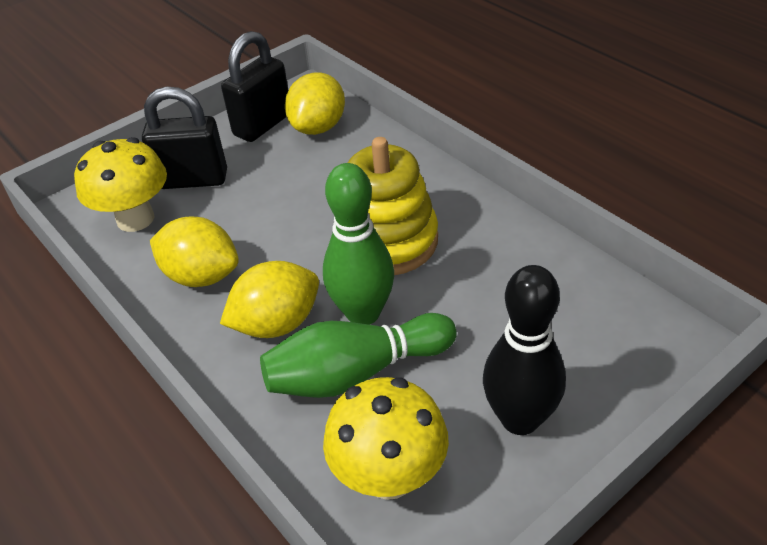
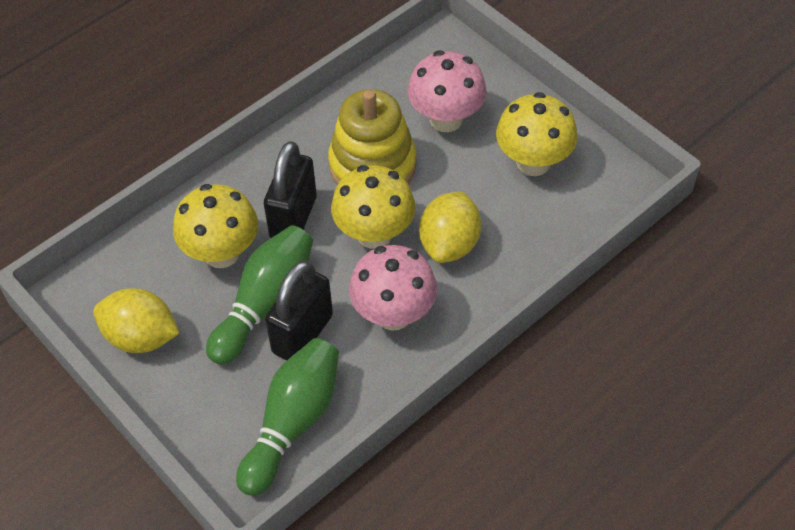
black bowling pin: [483,265,566,435] = 1 -> none = 0
pink mushroom: none = 0 -> [349,245,437,331] [407,50,487,132] = 2
yellow lemon: [150,217,239,287] [220,261,319,338] [285,72,345,135] = 3 -> [93,288,180,353] [419,192,481,263] = 2
yellow mushroom: [74,137,167,232] [323,377,449,500] = 2 -> [173,184,258,268] [331,165,415,249] [496,92,577,176] = 3

